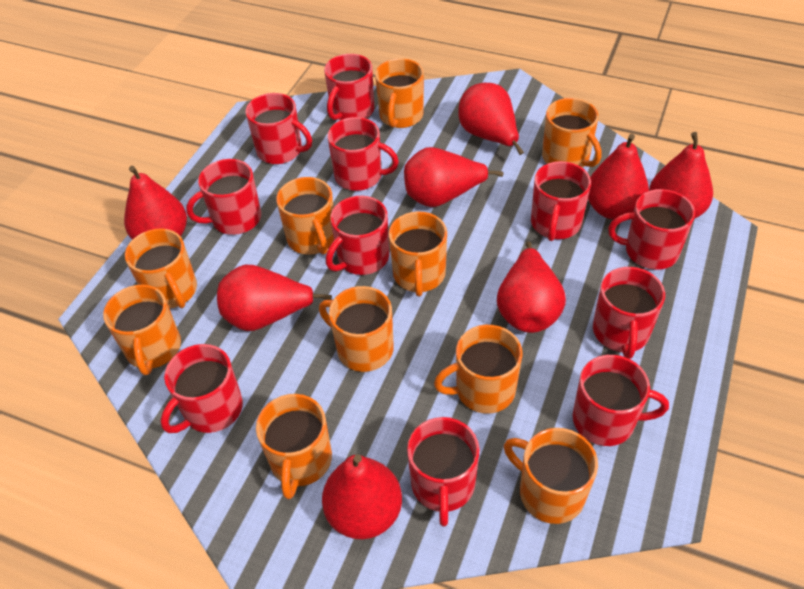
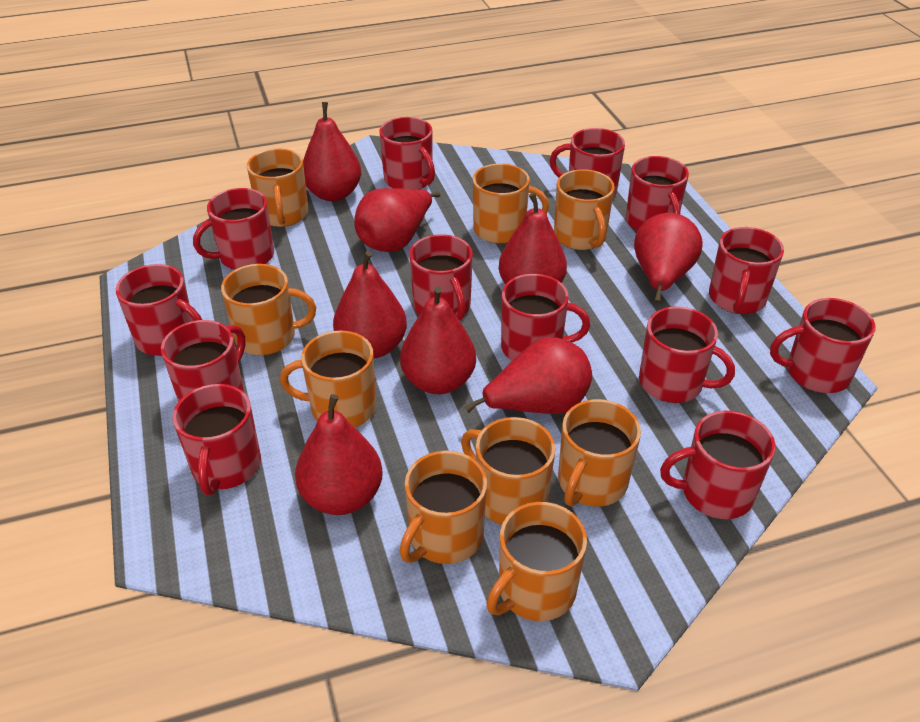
orange mug: [103,284,181,375] [125,229,197,309] [256,394,332,499] [276,177,334,255] [319,286,394,372] [375,58,424,128] [389,211,447,297] [434,325,523,414] [504,428,598,524] [542,98,602,168] = 10 -> [221,264,316,355] [247,149,308,227] [280,331,376,427] [400,450,487,564] [461,417,555,525] [473,164,549,244] [486,502,587,621] [554,169,615,250] [558,399,641,507] = 9
red mug: [161,344,243,433] [186,159,261,235] [246,93,312,164] [324,54,374,120] [326,196,389,275] [328,117,399,191] [407,417,479,527] [531,161,591,241] [573,355,669,446] [593,267,665,359] [608,189,695,270] = 11 -> [116,264,202,356] [161,320,246,402] [173,384,261,495] [193,188,274,270] [379,117,435,190] [409,234,473,321] [501,274,590,360] [550,128,625,198] [626,156,689,231] [639,306,735,403] [660,411,775,519] [709,227,784,314] [770,298,875,393] = 13

